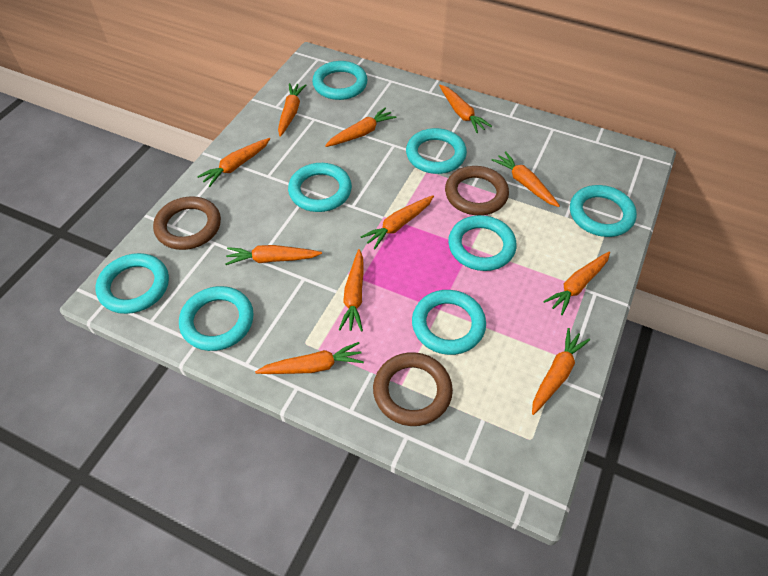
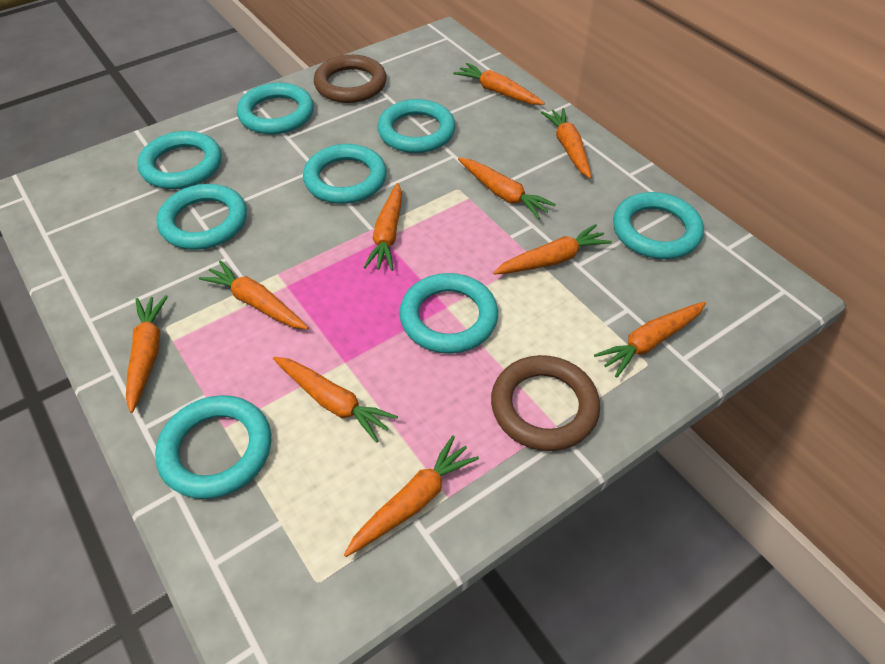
brown ring: [153,196,221,250] [373,352,453,426] [445,166,509,215] = 3 -> [314,55,387,103] [491,355,600,451] = 2
orange carrot: [197,138,270,187] [225,245,322,265] [255,342,364,374] [278,83,306,137] [325,107,397,147] [339,249,364,331] [361,195,434,249] [439,85,492,133] [492,151,560,207] [532,328,590,415] [543,251,610,315] = 11 -> [126,295,168,413] [199,260,309,329] [273,357,398,443] [344,435,479,557] [363,183,402,271] [454,63,545,105] [458,158,556,219] [493,224,612,275] [541,108,592,179] [594,302,706,378] = 10

